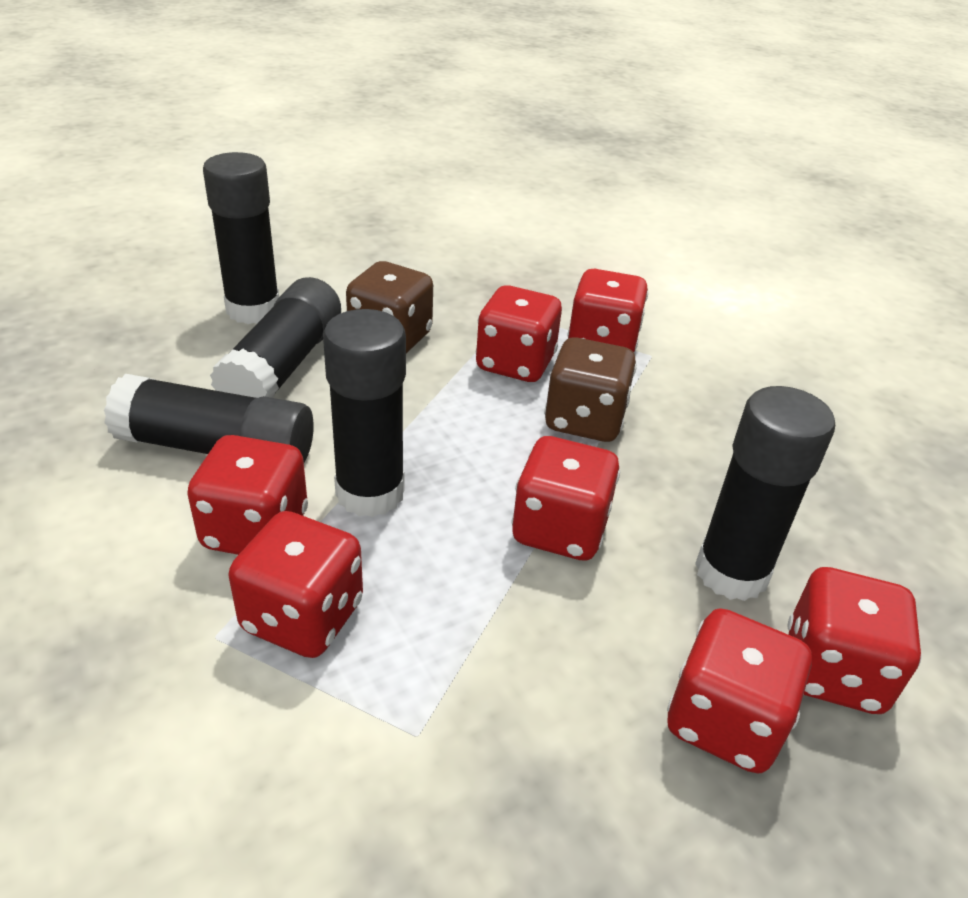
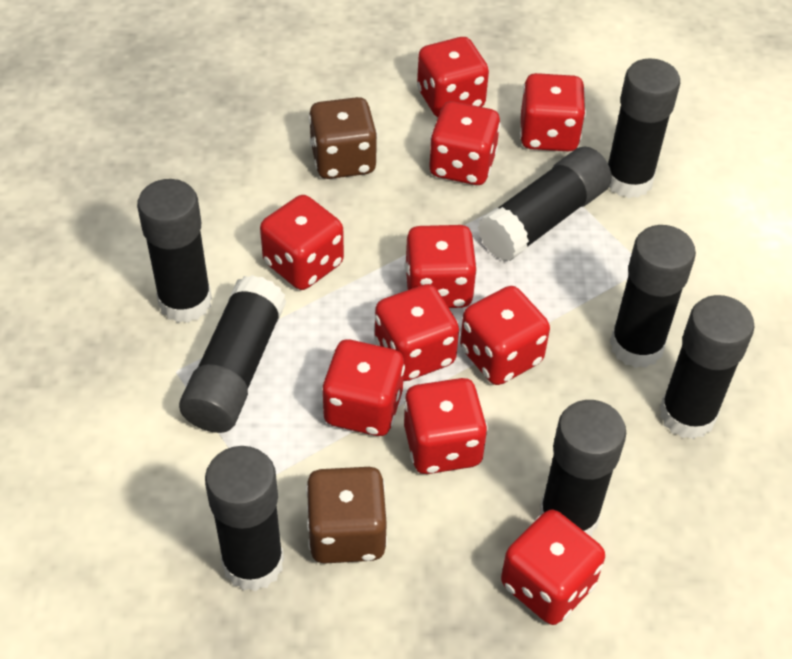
black glue stick: [104,374,314,463] [203,152,279,324] [210,277,341,398] [323,309,406,517] [695,386,835,601] = 5 -> [137,179,212,323] [179,275,287,433] [205,446,284,591] [478,147,612,261] [539,400,626,537] [608,58,680,198] [610,225,696,368] [660,295,755,439] = 8
red dice: [187,435,308,555] [228,511,363,658] [476,285,562,382] [511,436,620,561] [567,269,648,352] [667,608,812,774] [787,567,922,714] = 7 -> [260,195,344,290] [322,340,405,436] [375,284,459,381] [404,378,488,474] [405,225,477,308] [417,37,489,117] [429,101,501,185] [460,286,550,385] [501,510,605,625] [520,73,586,152] = 10

